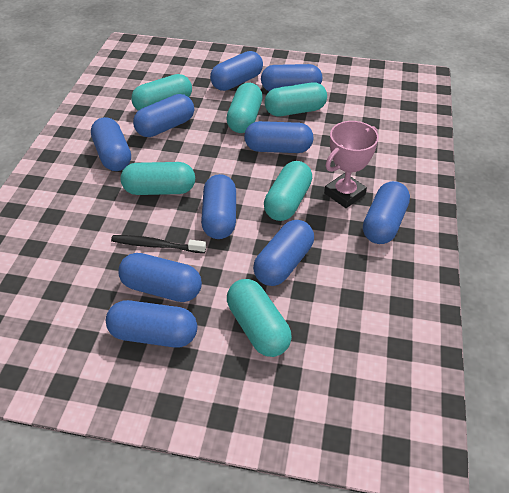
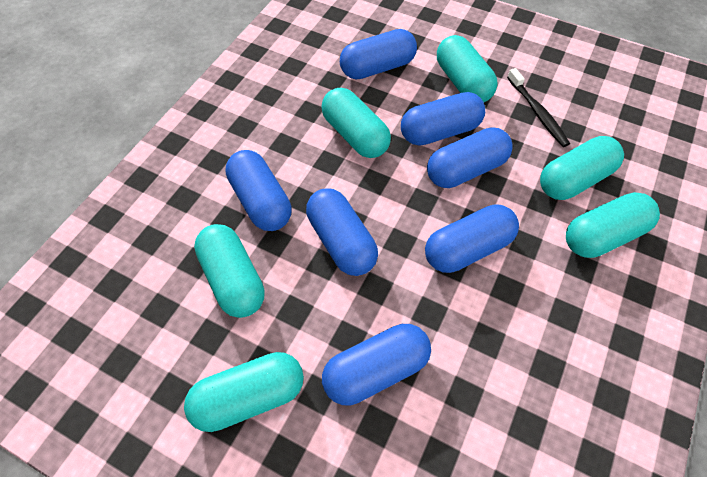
blue capsule: [91,117,131,171] [106,300,197,348] [118,253,202,302] [133,94,194,137] [201,174,236,239] [210,51,263,91] [244,121,314,153] [253,220,314,286] [261,64,322,91] [363,181,410,244] = 10 -> [225,150,291,231] [306,188,378,276] [322,324,431,405] [340,29,417,80] [401,92,485,145] [425,204,519,273] [427,127,513,188] = 7
pink trophy: [324,121,379,208] = 1 -> none = 0

